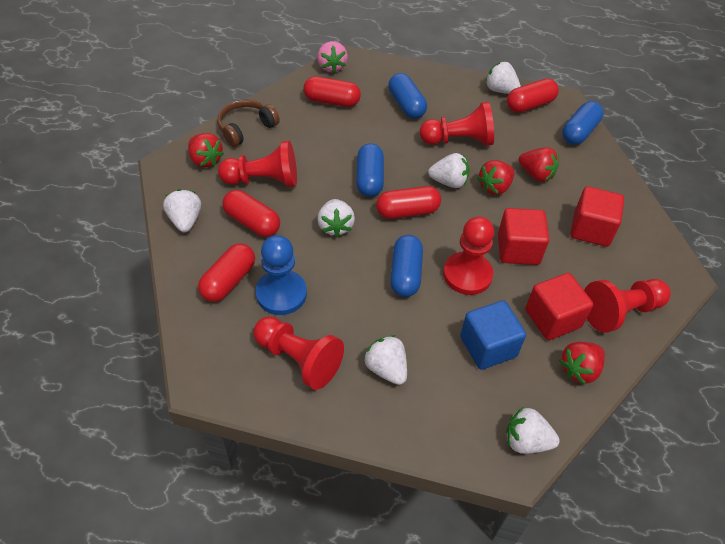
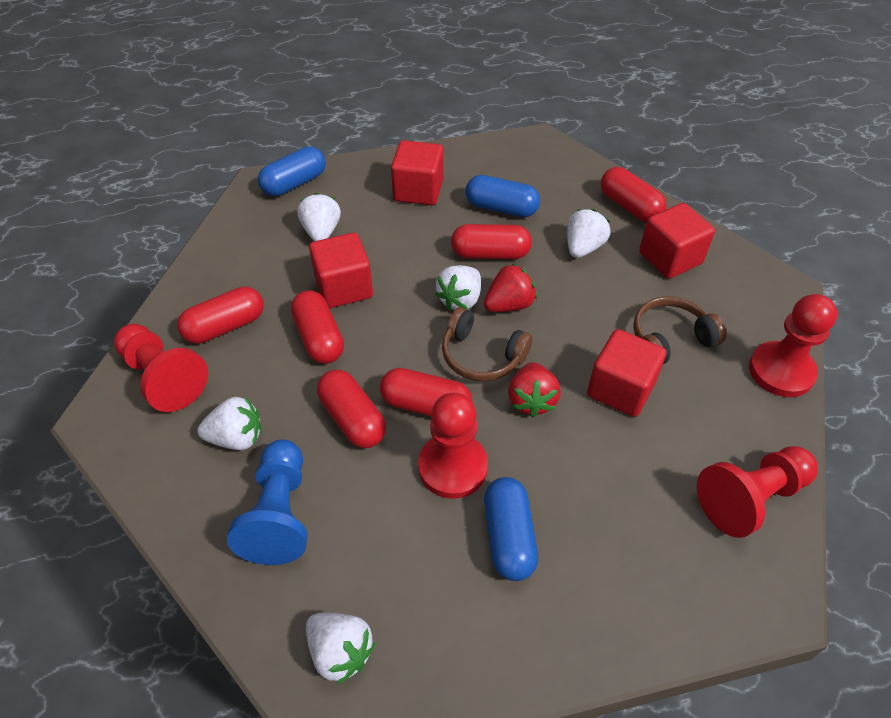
blue capsule: [356,143,384,197] [388,73,427,119] [390,235,423,297] [562,101,603,145] = 4 -> [258,146,326,196] [465,175,540,217] [484,477,538,581] = 3
blue cube: [460,300,526,370] = 1 -> none = 0
brown headphones: [217,100,280,147] = 1 -> [442,307,533,382] [633,297,727,364] = 2
pink strawberry: [317,41,348,73] = 1 -> none = 0
red capsule: [198,243,255,302] [222,190,280,237] [303,76,361,107] [376,186,441,219] [507,78,559,113] = 5 -> [177,286,264,344] [291,290,344,364] [317,370,386,448] [380,368,472,416] [451,224,532,259] [601,167,667,222] = 6
red cube: [498,208,549,265] [525,273,593,340] [571,186,624,247] = 3 -> [309,233,373,308] [391,140,443,205] [587,329,667,417] [639,203,715,279] = 4
red pawn: [218,141,297,187] [253,316,344,390] [420,102,494,146] [443,216,494,295] [584,279,671,333] = 5 -> [114,324,208,412] [418,393,488,499] [697,446,818,538] [749,294,837,397] = 4
red strawberry: [188,133,224,167] [477,160,515,195] [519,147,559,182] [559,342,605,384] = 4 -> [484,264,537,312] [508,362,561,417] = 2
white strawberry: [163,189,201,232] [317,199,355,237] [363,335,407,385] [428,153,470,188] [485,61,521,94] [506,407,560,454] = 6 -> [197,397,261,450] [297,193,341,241] [306,613,375,684] [435,265,481,311] [567,209,610,258] = 5

